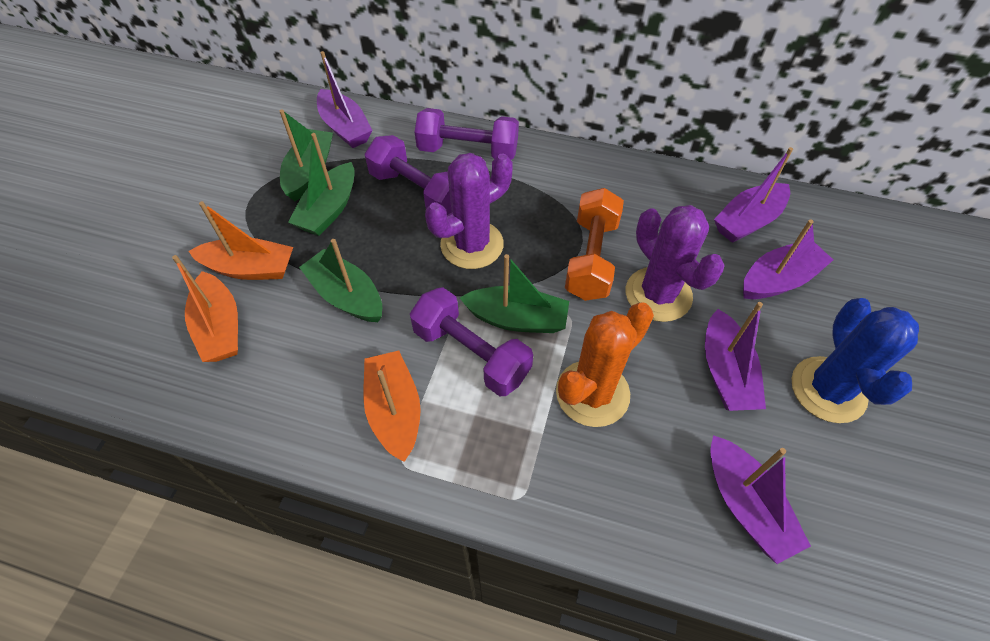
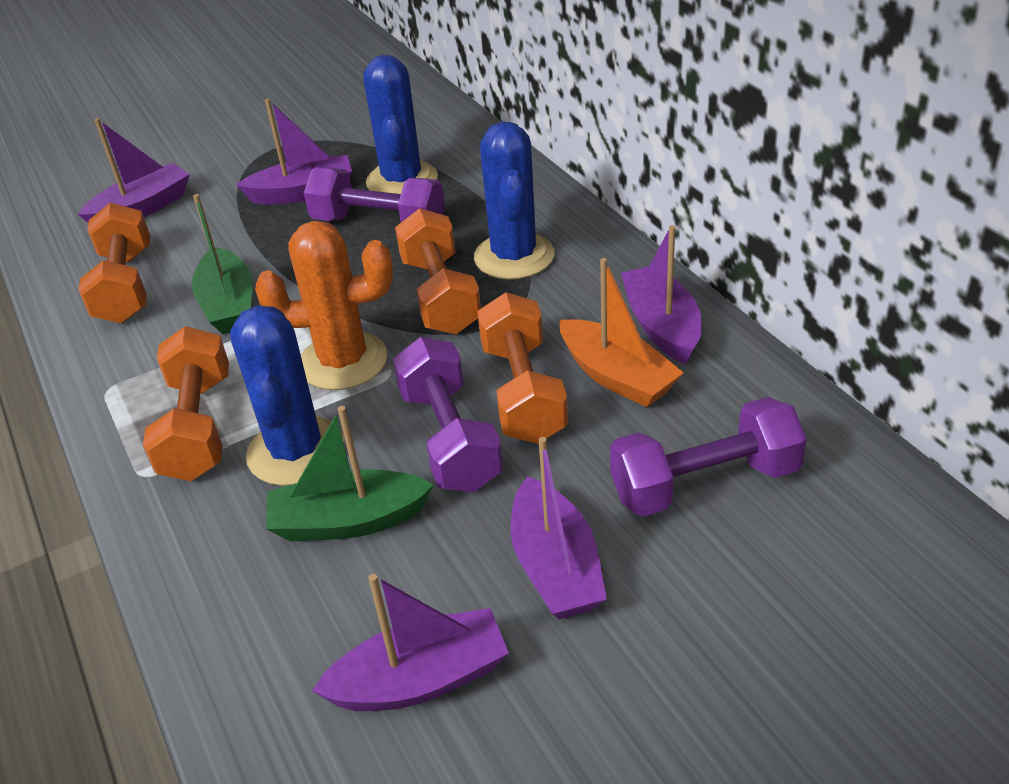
blue cactus: [792,298,919,423] = 1 -> [230,305,344,486] [363,55,438,194] [474,122,555,279] = 3
green boat: [280,109,333,201] [288,133,355,236] [299,239,382,322] [460,254,569,333] = 4 -> [192,194,252,334] [266,406,434,541] = 2
orange boat: [172,255,238,362] [189,201,293,280] [364,351,421,462] = 3 -> [560,258,684,407] = 1
orange dumbbell: [565,188,624,301] = 1 -> [79,202,150,323] [143,326,229,481] [395,208,481,334] [477,292,568,444] = 4
purple cactus: [425,153,513,269] [626,205,725,322] = 2 -> none = 0

